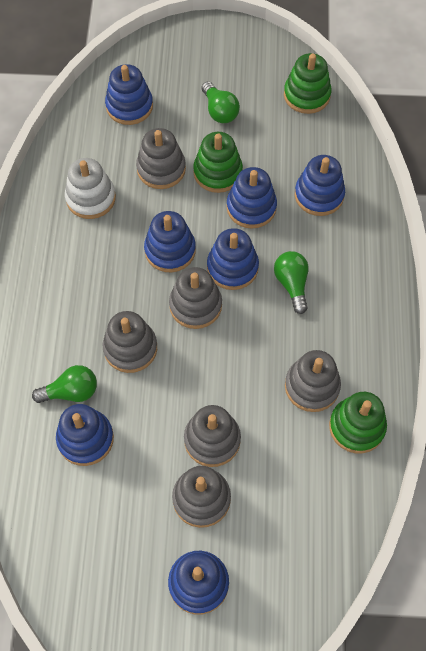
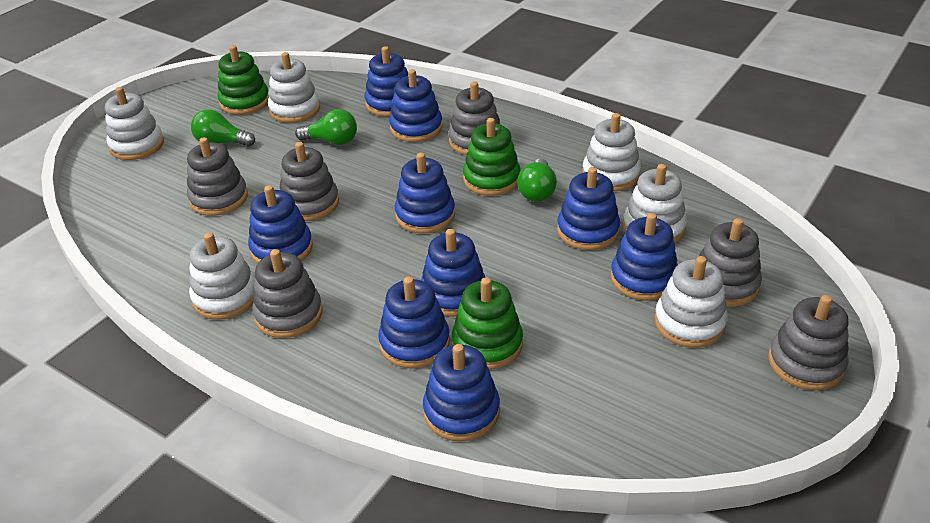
blue stacking toy: [56,404,114,466] [105,64,153,125] [144,211,196,272] [168,551,229,615] [207,228,259,290] [227,167,277,229] [295,155,345,216] = 7 -> [248,185,313,264] [365,46,408,117] [378,277,450,369] [389,69,442,142] [395,153,455,234] [421,229,485,317] [423,344,500,442] [557,167,620,250] [611,213,678,301] = 9
white stacking toy: [65,158,116,219] = 1 -> [105,87,164,160] [189,232,255,320] [268,52,320,123] [582,113,641,191] [623,164,687,243] [654,256,728,348] = 6

